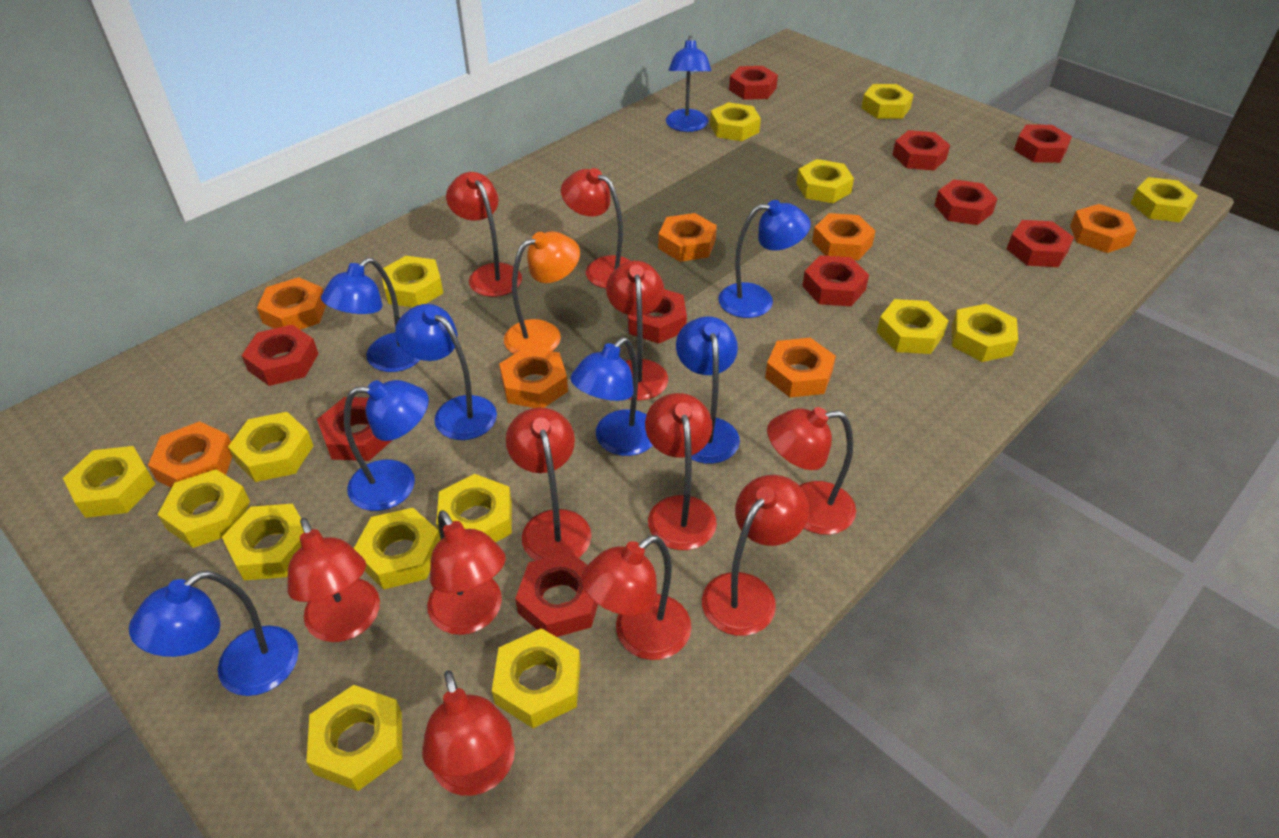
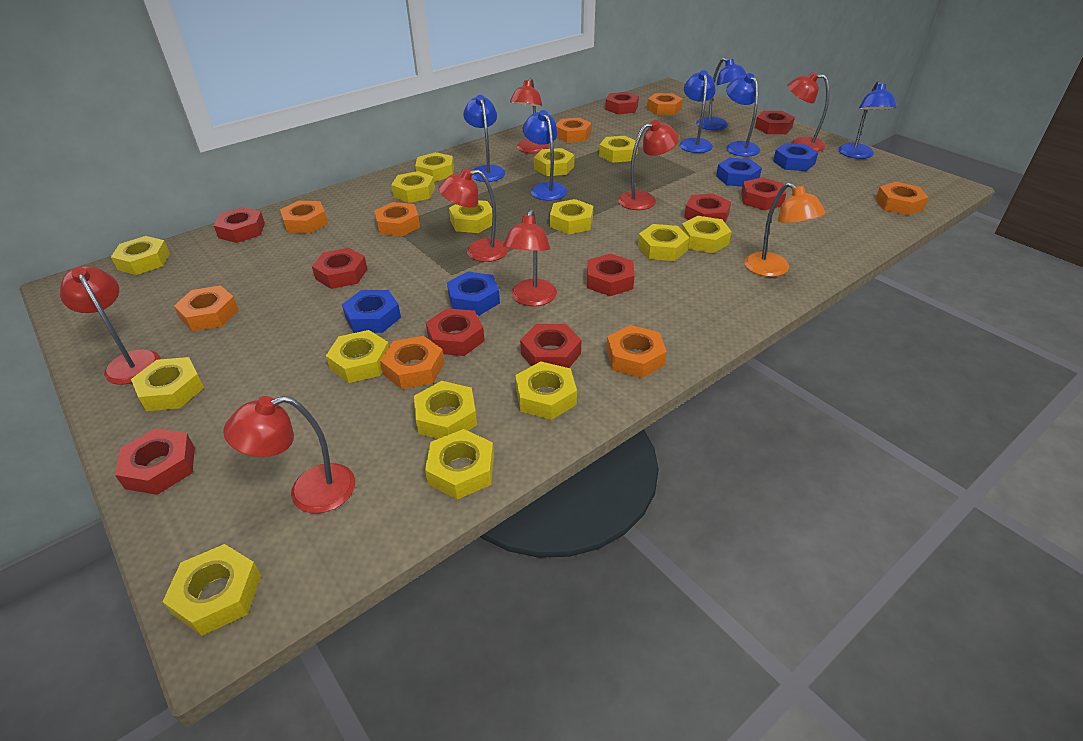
blue lamp: [129,571,299,696] [321,258,420,372] [344,380,429,511] [395,304,497,440] [570,337,653,456] [666,35,711,132] [676,316,740,464] [718,200,811,318] = 8 -> [463,95,505,182] [523,110,567,201] [680,70,716,153] [696,58,747,130] [726,73,760,157] [838,81,896,159] = 6
blue nut: none = 0 -> [342,290,401,333] [447,272,500,315] [716,158,762,187] [773,143,818,171] = 4
orange nut: [148,421,233,488] [257,277,326,330] [499,347,568,408] [658,213,717,262] [765,338,836,397] [812,213,875,260] [1070,204,1137,253] = 7 -> [174,285,239,331] [280,201,328,233] [374,202,420,236] [380,336,445,389] [556,118,592,143] [607,325,667,378] [647,93,683,115] [876,182,929,215] = 8
red lamp: [287,518,380,642] [422,670,515,796] [427,510,506,635] [446,172,522,297] [506,407,591,561] [561,168,630,288] [581,535,691,660] [606,261,668,400] [645,393,717,550] [702,475,809,636] [767,407,856,535] = 11 -> [60,266,160,385] [223,396,355,513] [438,169,509,262] [503,210,557,306] [510,78,549,153] [618,120,679,210] [788,72,829,152] = 7

